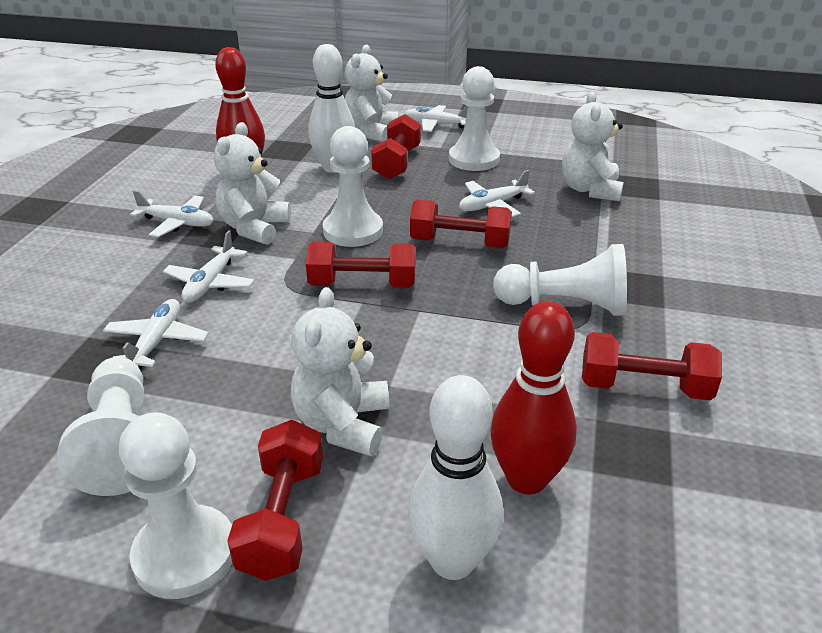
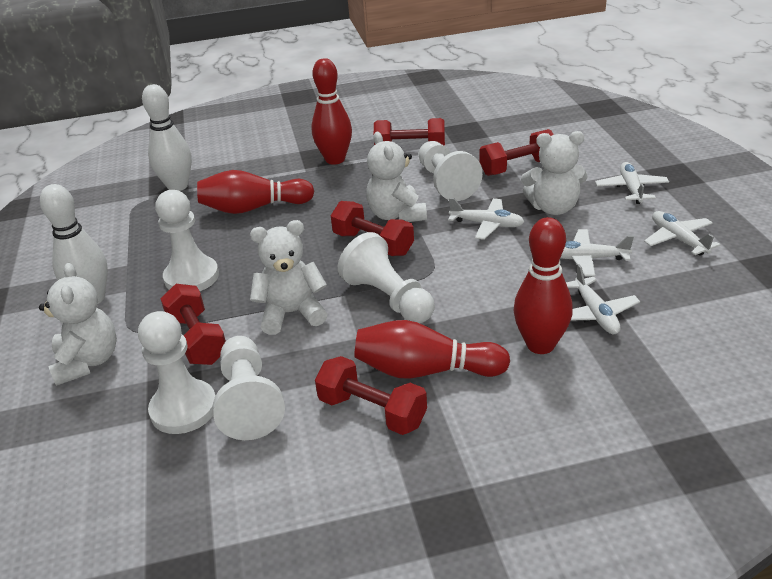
red bowling pin: [215,47,265,156] [490,301,577,494] = 2 -> [197,170,314,214] [311,58,352,165] [354,320,510,379] [513,217,573,354] = 4

